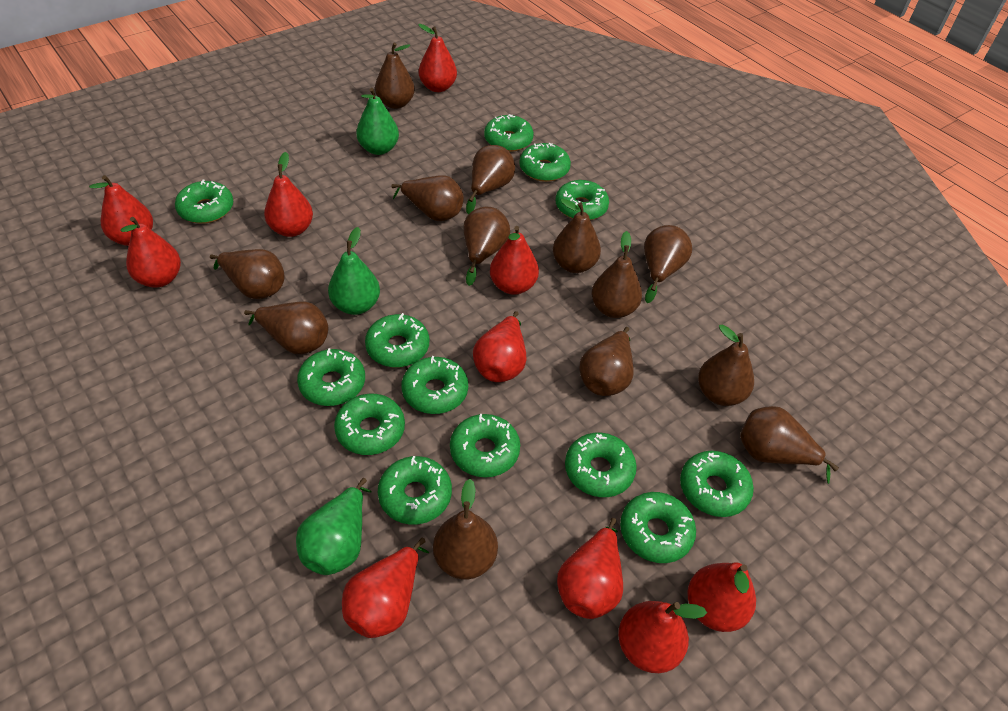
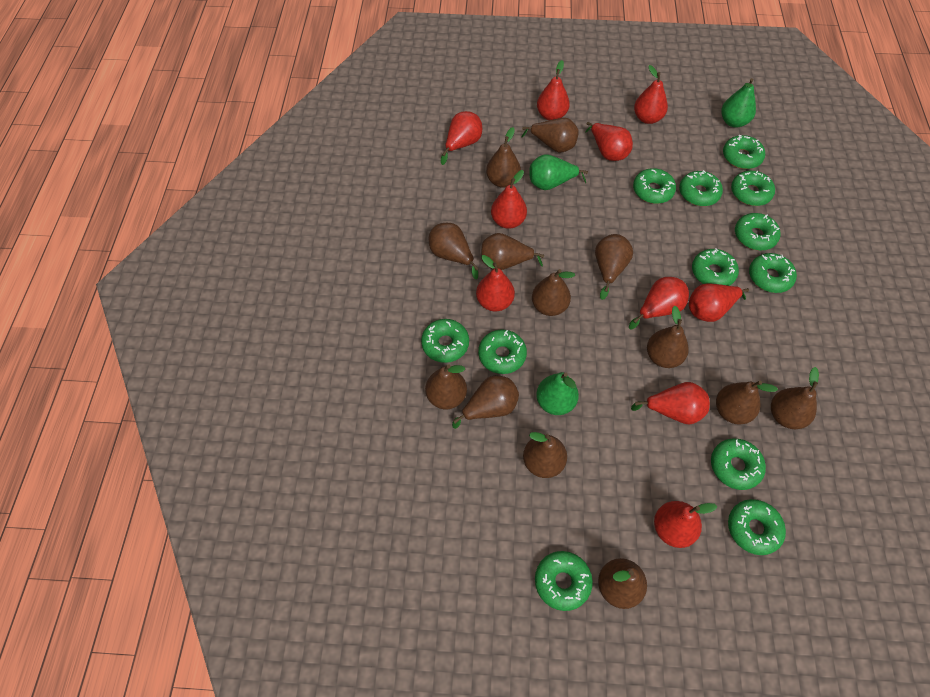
green donut: [175,179,233,224] [297,348,365,406] [334,394,405,455] [365,313,429,367] [378,456,452,525] [401,356,468,414] [450,414,520,477] [484,114,534,152] [519,143,571,182] [556,180,609,220] [565,433,637,497] [620,492,696,563] [680,451,754,517] = 13 -> [421,319,469,363] [478,330,527,374] [535,551,593,611] [633,168,676,204] [679,170,723,206] [692,248,739,286] [711,439,766,490] [723,135,765,169] [728,499,786,555] [731,171,775,206] [735,213,780,251] [749,253,797,293] = 12

